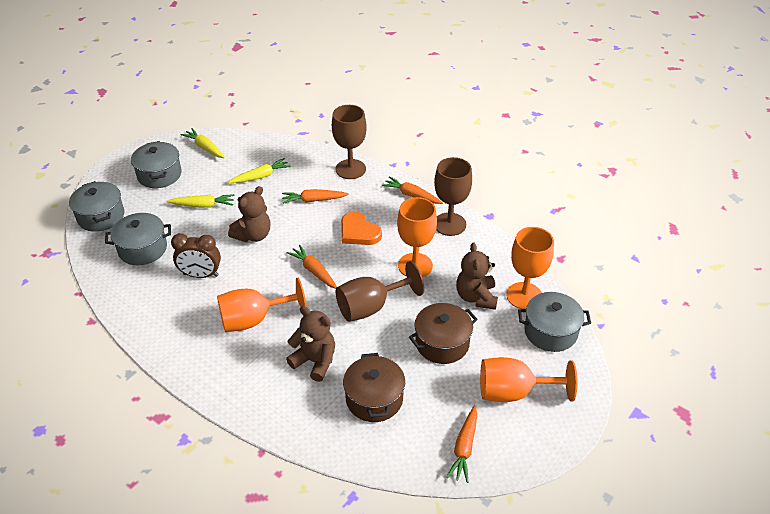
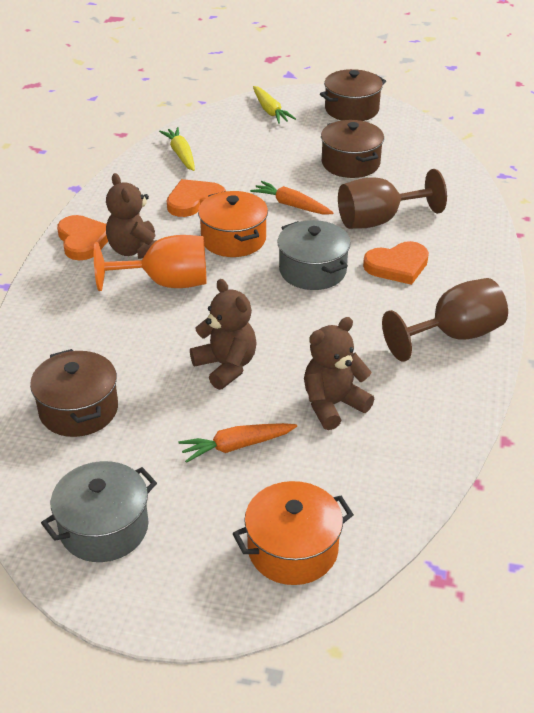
brown clock: [171,233,221,278] = 1 -> none = 0
brown goblet: [332,105,367,179] [336,261,424,322] [434,157,472,236] = 3 -> [338,169,447,229] [382,278,508,362] = 2
brown pot: [343,353,405,422] [409,303,478,364] = 2 -> [30,349,118,437] [320,69,386,121] [321,120,384,178] = 3
grey pot: [69,181,124,232] [105,213,171,265] [131,141,182,188] [518,292,591,352] = 4 -> [41,461,157,562] [277,220,351,290] = 2
orange carrot: [282,189,349,204] [286,245,337,289] [381,176,443,204] [446,405,477,483] = 4 -> [178,423,297,463] [250,181,334,215] = 2
orange goblet: [217,278,307,332] [397,197,437,278] [480,357,578,402] [506,227,554,309] = 4 -> [94,235,207,291] = 1
orange heart: [341,212,382,245] = 1 -> [57,215,108,260] [167,179,226,217] [363,241,429,285] = 3
orange pot: none = 0 -> [198,191,268,257] [233,481,354,585] = 2
yellow carrot: [167,194,235,208] [181,128,225,158] [228,158,291,183] = 3 -> [159,127,195,171] [253,86,296,124] = 2

